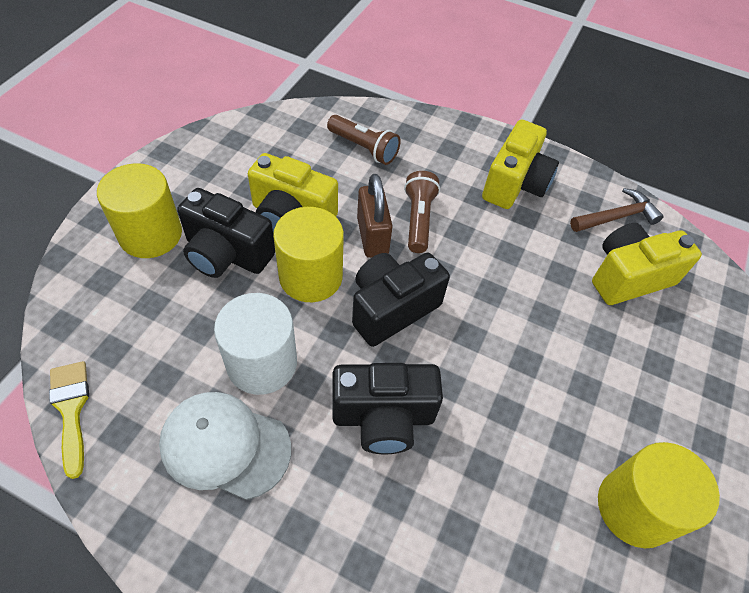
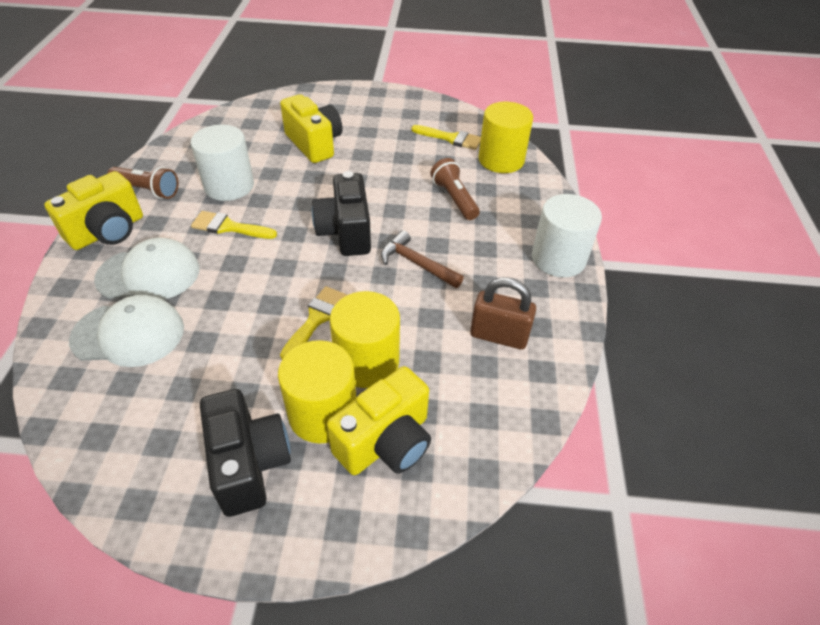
black camera: [177,188,275,278] [332,363,443,454] [352,253,450,347] = 3 -> [200,389,291,517] [312,171,371,256] = 2
white cap: [159,392,291,500] = 1 -> [69,295,184,367] [94,238,200,300] = 2
white cylinder: [214,293,297,395] = 1 -> [191,125,254,201] [532,194,602,277] = 2
yellow brush: [49,361,89,479] = 1 -> [191,211,277,239] [280,286,347,360] [411,125,481,150] = 3

